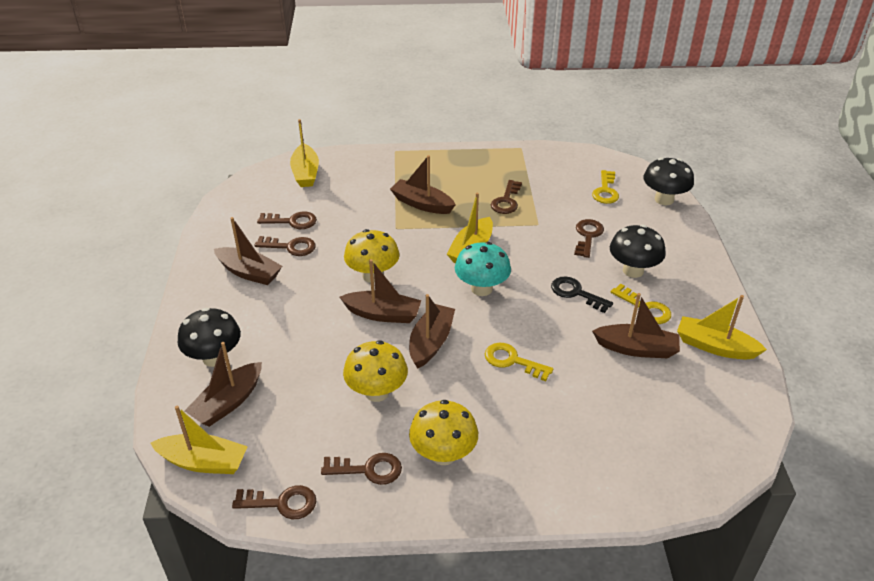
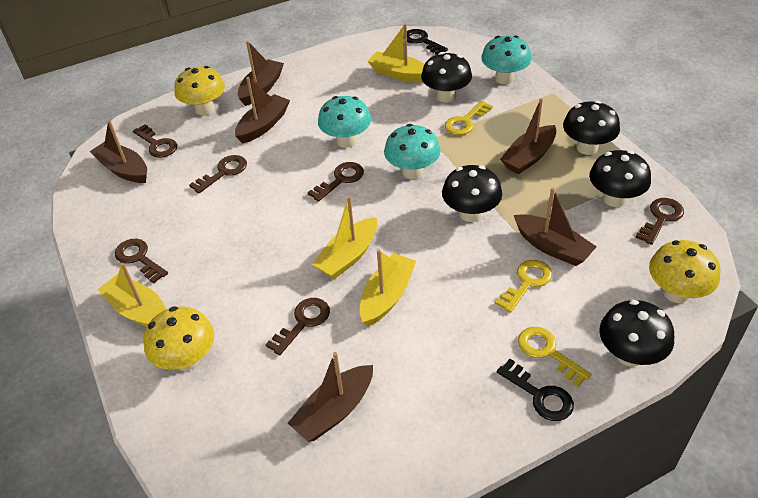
black key: [551,276,613,313] = 1 -> [407,29,448,55] [497,359,574,421] = 2
black mushroom: [178,308,241,367] [610,225,666,278] [644,157,694,205] = 3 -> [421,52,472,102] [442,165,502,222] [563,100,620,155] [589,150,651,207] [599,300,674,367] = 5
turquoise mushroom: [455,242,511,296] = 1 -> [318,96,371,148] [384,124,441,179] [481,36,531,84] = 3

